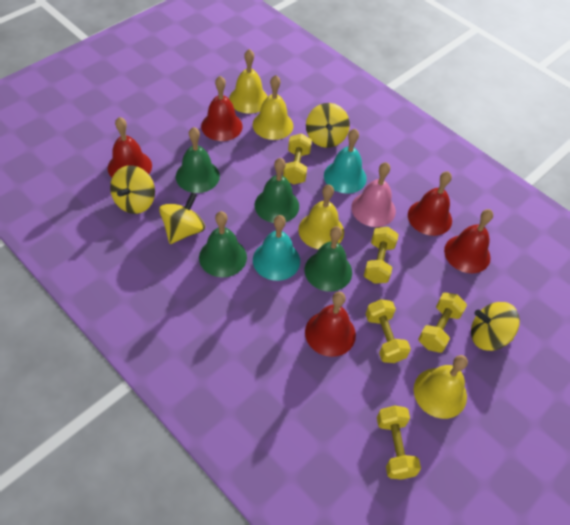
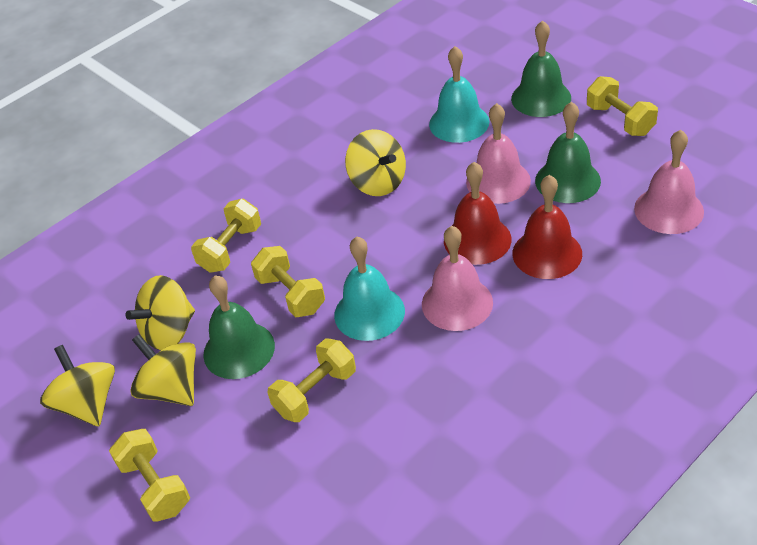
green bell: [176,127,220,193] [199,211,247,277] [254,158,299,223] [305,226,352,292] = 4 -> [203,275,275,379] [511,20,571,117] [535,102,601,203] = 3
pink bell: [351,162,396,227] = 1 -> [422,226,493,331] [466,103,531,204] [634,130,704,234] = 3
red bell: [108,117,152,177] [201,76,243,141] [305,292,356,357] [408,171,452,236] [444,209,493,273] = 5 -> [444,162,512,265] [513,175,582,279] = 2
yellow bell: [229,49,268,114] [253,75,293,140] [298,184,344,249] [414,355,468,419] = 4 -> none = 0

